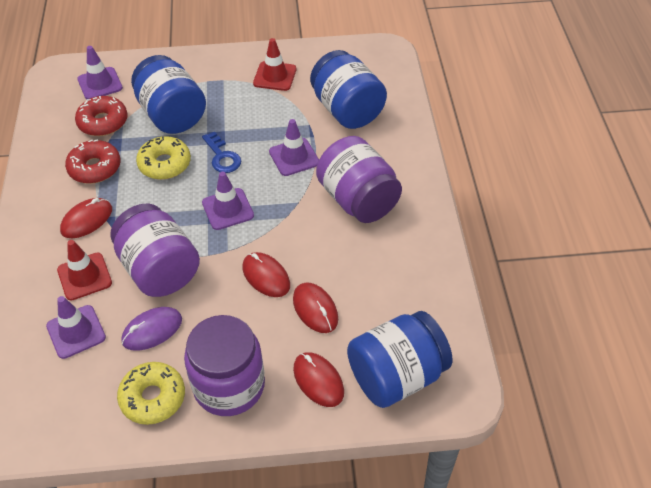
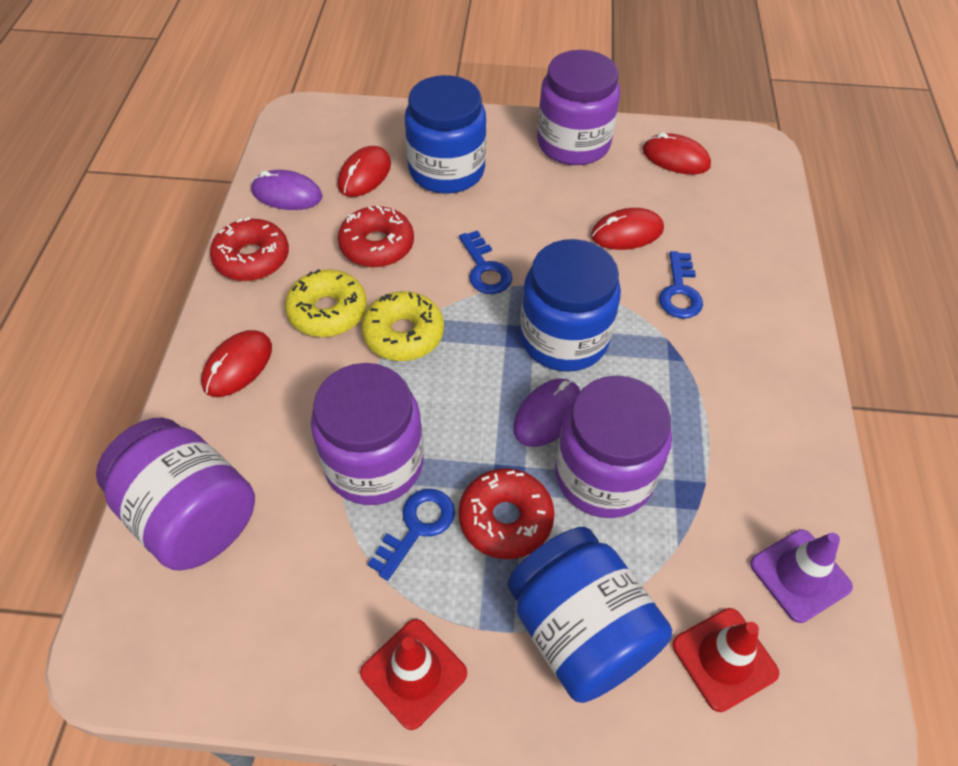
blue key: [202,132,241,173] = 1 -> [368,489,455,581] [459,230,512,294] [659,251,703,319] = 3
purple jar: [110,204,200,297] [184,315,265,416] [316,136,402,223] = 3 -> [96,418,255,570] [311,363,424,505] [537,50,620,165] [555,376,672,518] = 4
purple mouse: [122,307,182,351] = 1 -> [251,170,323,210] [513,379,580,447] = 2
purple traffic cone: [46,296,106,359] [77,46,123,99] [202,171,254,230] [269,119,319,176] = 4 -> [750,529,853,623] = 1
red donut: [65,139,120,184] [75,96,128,136] = 2 -> [210,217,289,281] [338,206,414,267] [459,468,555,559] = 3

